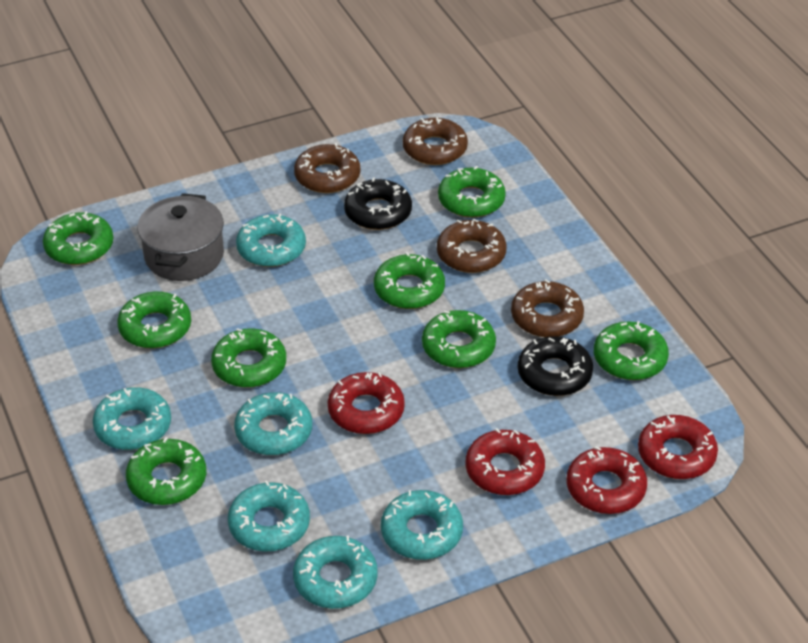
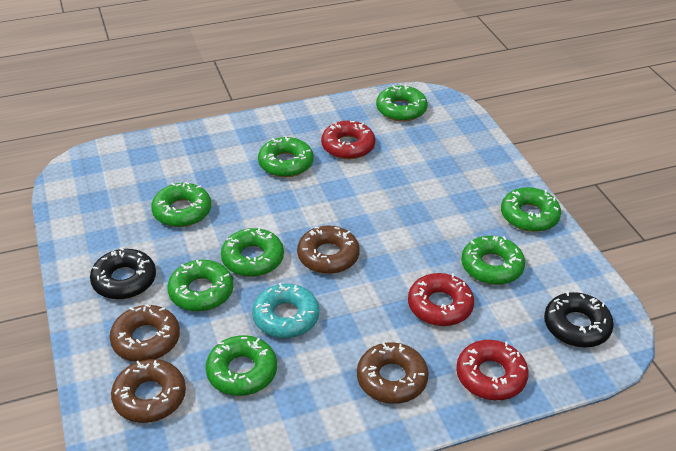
grey pot: [137,193,224,281] = 1 -> none = 0
red donut: [328,372,405,434] [465,428,545,495] [566,446,647,514] [638,415,718,479] = 4 -> [321,121,375,159] [408,273,474,326] [456,340,529,400] = 3
turquoise donut: [93,387,171,450] [228,480,310,552] [234,392,312,455] [236,213,306,267] [293,535,378,609] [381,490,463,560] = 6 -> [252,283,319,338] = 1

